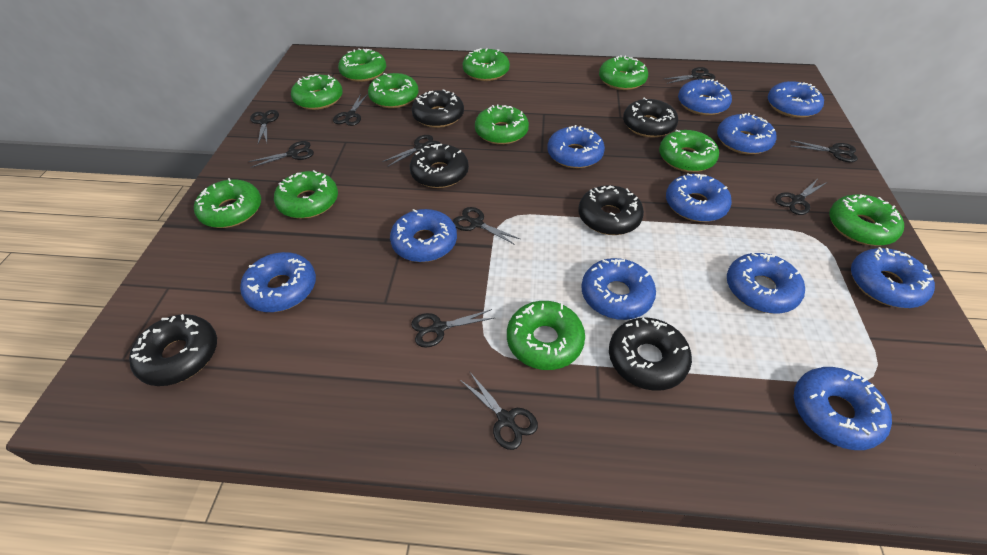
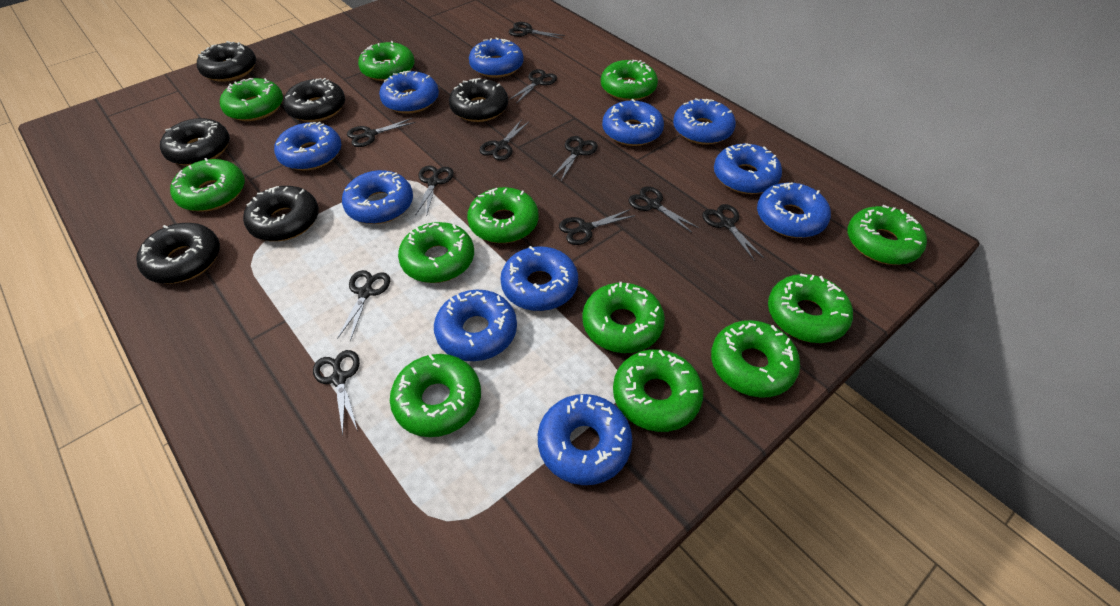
black scissors: [249,141,314,168] [250,110,279,144] [333,94,368,126] [383,135,441,166] [411,309,494,348] [453,207,520,245] [460,372,538,450] [665,67,715,84] [775,180,827,215] [790,140,858,162] = 10 -> [313,350,360,435] [337,270,390,341] [347,118,416,147] [415,166,454,217] [479,119,530,161] [509,22,565,39] [509,69,557,104] [551,136,598,181] [559,209,636,245] [628,186,699,233] [702,204,764,260] = 11
green donut: [194,178,261,228] [274,170,338,219] [291,74,343,110] [338,48,386,82] [368,73,419,108] [463,48,510,81] [475,105,529,145] [507,301,585,370] [599,55,648,90] [659,130,719,172] [829,194,904,246] = 11 -> [170,158,245,212] [220,78,283,121] [358,41,415,81] [390,354,481,437] [398,222,474,283] [467,187,539,243] [582,282,665,353] [601,60,658,101] [613,349,704,432] [711,320,800,398] [768,274,853,343] [848,205,927,265] = 12

